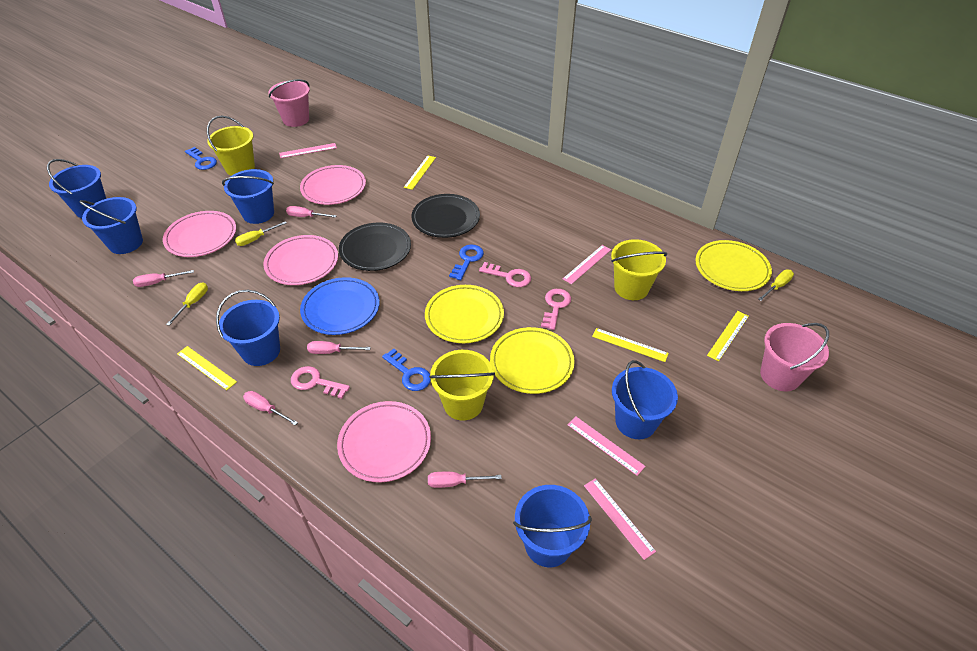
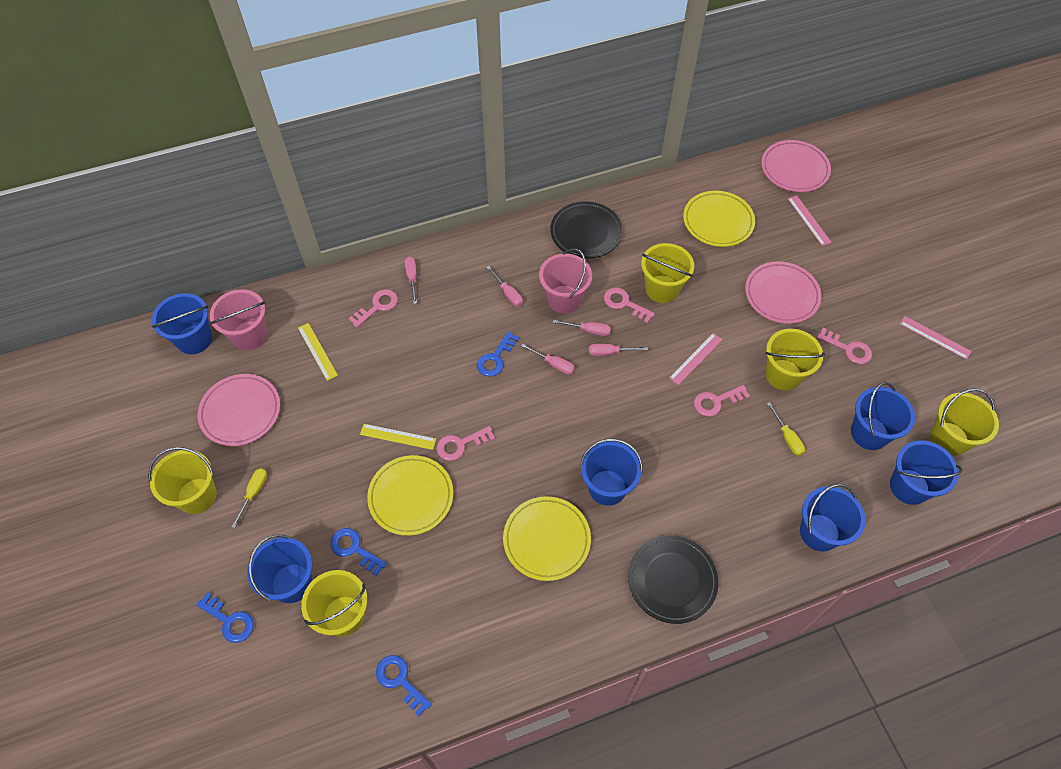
blue key: [185,147,217,170] [382,348,431,391] [449,244,484,280] = 3 -> [196,592,254,643] [330,528,387,576] [376,655,432,716] [477,331,519,377] = 4
blue plate: [300,277,380,335] = 1 -> none = 0
pink key: [291,366,350,399] [479,262,531,287] [541,289,571,330] = 3 -> [348,289,398,328] [437,426,495,461] [604,288,655,323] [694,385,750,416] [817,328,872,364] = 5
pink plate: [163,211,236,257] [263,235,338,285] [300,165,366,205] [337,401,431,482] = 4 -> [198,374,280,446] [745,261,822,324] [761,140,831,192] = 3
pink ruler: [279,143,337,158] [563,245,611,284] [568,417,646,476] [584,478,656,560] = 4 -> [669,333,723,385] [788,196,832,246] [900,316,972,360] = 3
yellow bucket: [207,116,255,176] [429,350,495,421] [611,239,667,300] = 3 -> [148,447,217,514] [301,570,367,637] [641,243,694,303] [765,329,825,391] [930,388,999,456] = 5
yellow ruler: [177,346,237,390] [404,155,436,190] [592,328,669,362] [707,311,749,362] = 4 -> [298,323,338,381] [360,424,436,450] = 2
yellow screwdriver: [166,282,208,326] [235,221,287,246] [758,269,794,301] = 3 -> [231,468,267,528] [767,402,805,456] = 2

